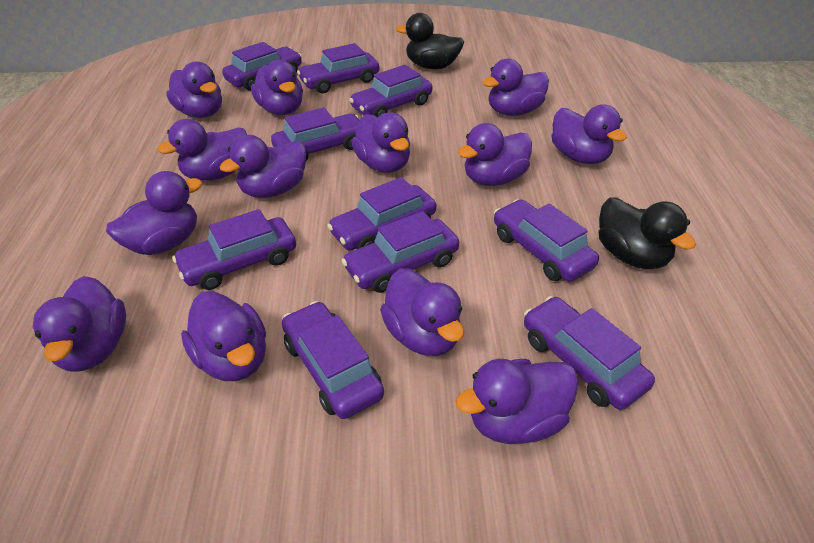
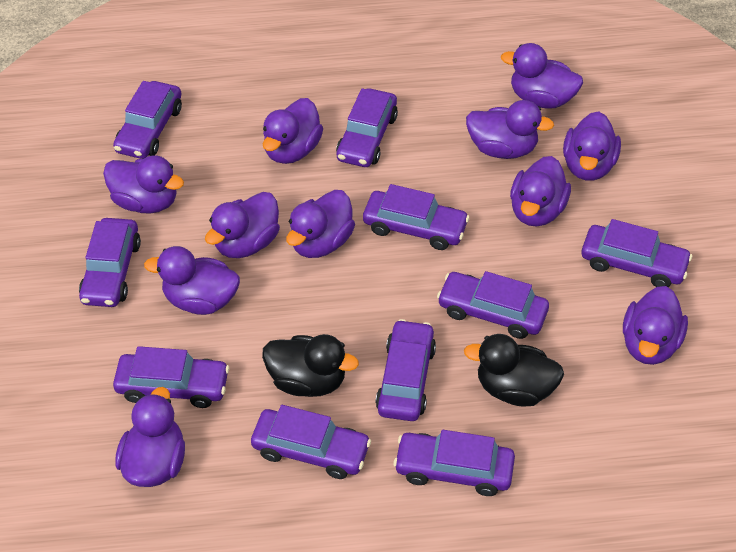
purple duck: [33,276,126,372] [106,171,202,255] [157,119,247,181] [166,62,222,118] [181,291,266,381] [220,135,306,198] [251,60,303,115] [351,112,410,173] [380,268,464,356] [456,359,578,444] [458,123,532,186] [482,59,549,116] [551,104,627,164] = 13 -> [103,155,184,214] [115,387,185,487] [144,246,240,315] [205,192,280,258] [263,98,323,164] [286,190,355,258] [466,100,554,159] [501,43,583,109] [510,156,571,226] [563,111,621,181] [623,286,688,365] = 11

